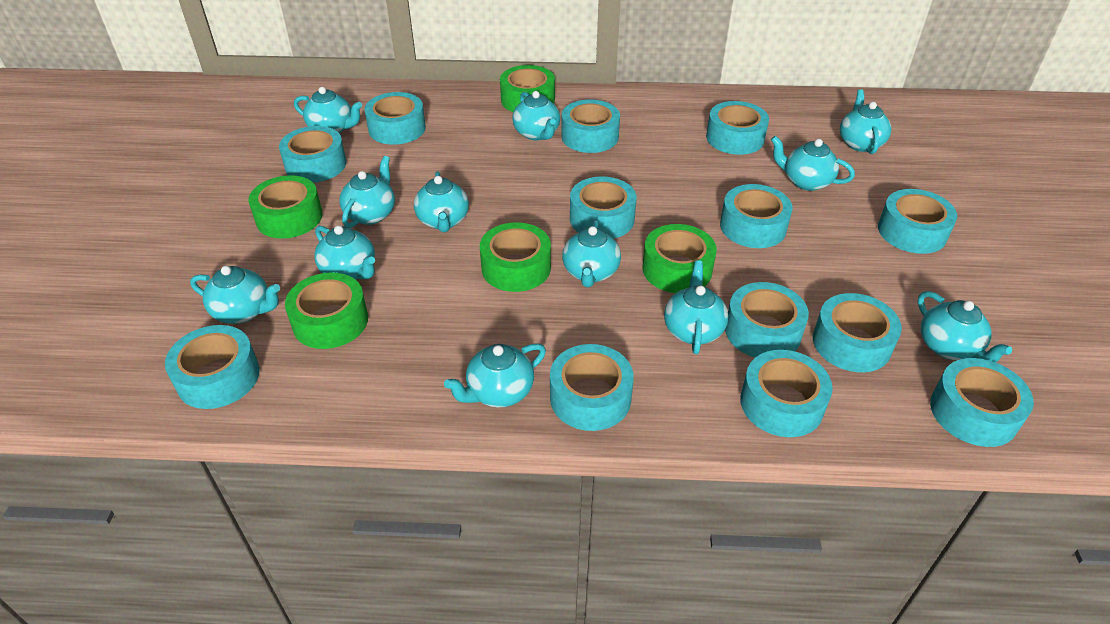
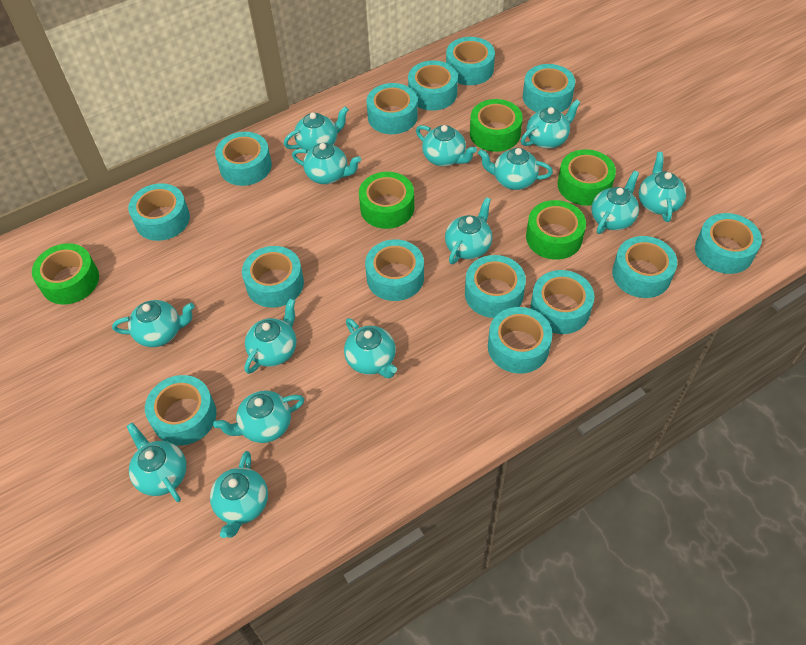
turquoise tape: [165,325,260,409] [279,126,346,183] [364,92,426,145] [550,344,634,431] [561,99,620,153] [570,176,637,238] [706,101,769,155] [720,184,793,248] [725,282,809,357] [740,350,833,437] [813,293,902,372] [878,189,957,254] [930,358,1034,447] = 13 -> [128,183,190,241] [145,375,216,446] [215,132,272,186] [242,246,304,308] [365,239,424,301] [367,83,418,134] [408,60,458,111] [446,37,495,85] [465,255,526,318] [488,307,552,374] [523,64,575,112] [530,270,594,334] [612,236,677,298] [695,213,762,274] = 14
turquoise teapot: [190,266,280,324] [294,87,362,133] [314,225,375,280] [339,156,395,228] [414,171,469,232] [444,343,546,408] [512,91,560,140] [562,219,621,287] [664,260,728,354] [771,136,855,191] [840,89,891,154] [918,291,1012,363] = 12 -> [112,300,195,347] [127,422,187,502] [210,451,268,538] [213,390,304,443] [245,298,296,374] [284,106,349,151] [292,143,361,184] [344,318,397,378] [416,125,477,166] [445,197,492,264] [478,148,553,190] [521,99,581,149] [591,171,639,234] [639,152,686,222] = 14

